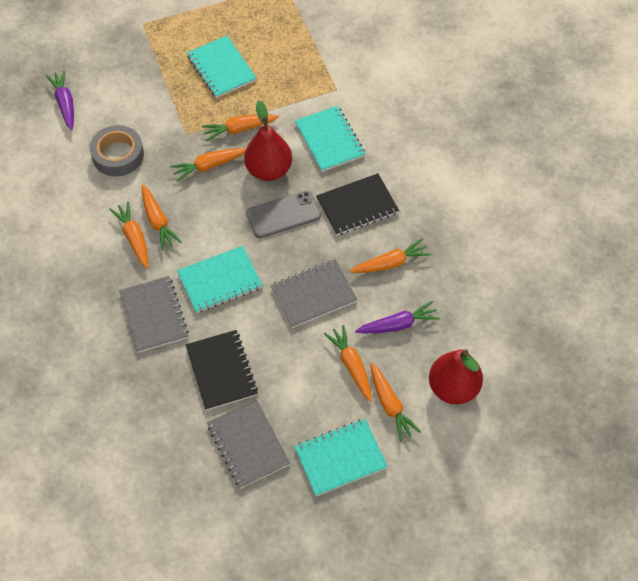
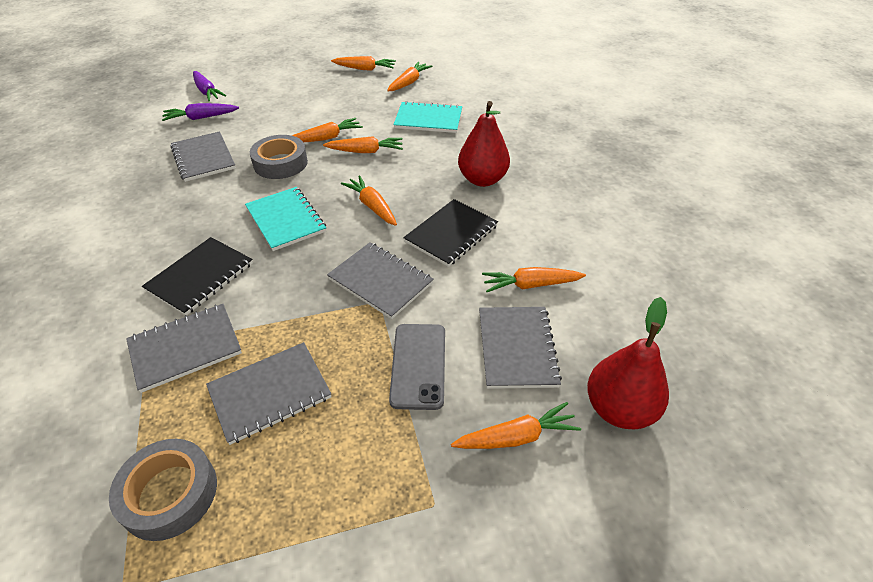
grey notebook: [119,276,189,353] [207,400,290,489] [271,259,358,328] = 3 -> [126,304,242,393] [170,131,236,182] [206,342,331,445] [327,242,434,319] [479,307,562,389] = 5
grey tape: [90,125,144,177] = 1 -> [109,439,217,541] [250,135,308,179] = 2
turquoise notebook: [177,246,263,313] [187,36,257,98] [294,419,388,496] [295,106,365,172] = 4 -> [245,187,326,251] [393,101,462,133] = 2

